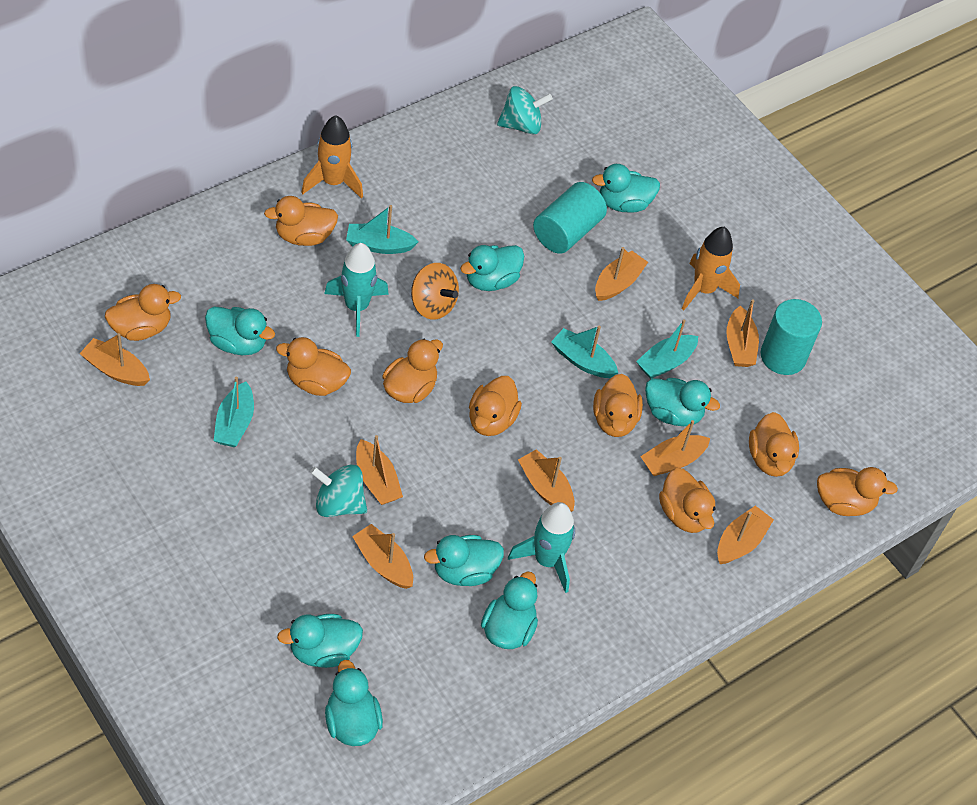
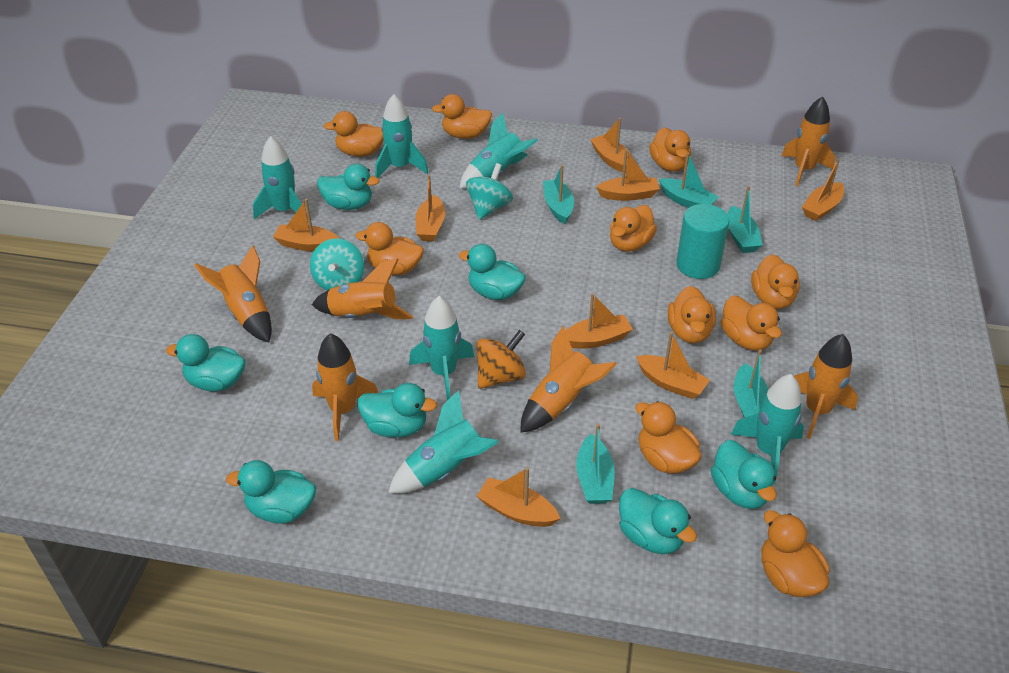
orange duck: [105,284,181,341] [264,196,338,246] [276,337,351,396] [382,339,443,403] [469,376,522,436] [593,374,643,437] [659,468,716,533] [749,412,799,477] [817,467,898,516] = 9 -> [324,111,384,157] [355,222,424,275] [432,94,492,139] [610,205,657,252] [635,401,702,474] [649,127,691,172] [668,286,716,343] [721,296,781,351] [751,254,800,309] [762,510,829,597] = 10
orange rocket: [301,115,363,199] [682,227,740,310] = 2 -> [194,245,272,342] [312,259,413,319] [312,333,378,441] [520,326,617,433] [782,96,835,187] [794,334,858,439] = 6
turquoise boat: [214,377,254,447] [346,205,419,254] [551,326,618,378] [636,319,698,379] = 4 -> [543,165,574,224] [576,424,615,504] [659,152,719,208] [727,186,762,253] [734,350,769,418] = 5
turquoise cylinder: [533,182,607,254] [761,299,822,375] = 2 -> [676,204,729,279] = 1
turquoise duck: [205,307,275,355] [277,614,363,668] [325,660,383,746] [424,535,504,586] [460,245,524,291] [481,572,538,649] [592,164,660,212] [645,378,720,426] = 8 -> [166,334,246,392] [226,460,316,524] [317,164,379,210] [358,383,437,438] [459,244,526,300] [619,488,697,554] [711,440,776,509] = 7
turquoise rocket: [324,243,389,337] [508,502,575,593] = 2 -> [253,136,302,219] [375,94,428,178] [388,390,499,494] [409,296,474,401] [459,112,538,189] [731,374,804,484] = 6

